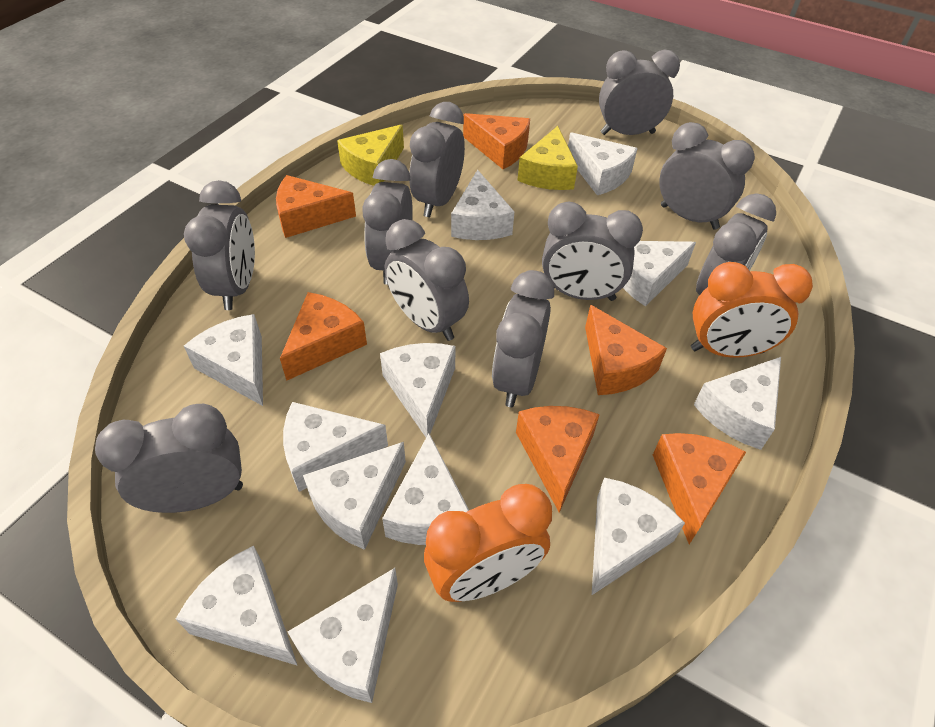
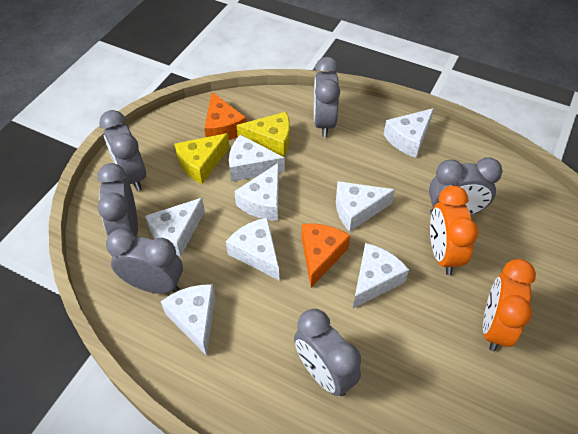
grey clock: [95,404,243,513] [184,180,255,310] [362,159,413,285] [385,219,469,341] [409,102,465,217] [492,270,554,407] [542,201,643,301] [599,50,680,135] [659,122,755,230] [696,193,776,295] = 10 -> [97,163,138,237] [99,110,146,191] [106,229,183,294] [294,309,361,396] [314,57,340,137] [429,157,503,215] = 6
orange cheese: [276,175,356,238] [280,292,367,381] [463,113,530,169] [516,406,600,513] [585,305,667,395] [653,433,746,544] = 6 -> [204,92,246,140] [301,223,350,288] = 2
white cheese: [176,546,298,666] [184,314,263,406] [283,402,388,492] [288,568,398,703] [303,442,406,550] [380,343,455,437] [382,434,469,545] [451,170,514,240] [568,133,638,195] [592,478,685,595] [623,241,696,307] [694,357,781,450] = 12 -> [145,198,205,257] [161,284,215,356] [226,218,279,280] [229,135,285,182] [234,163,279,221] [336,181,395,232] [353,243,409,308] [384,108,434,158] = 8

